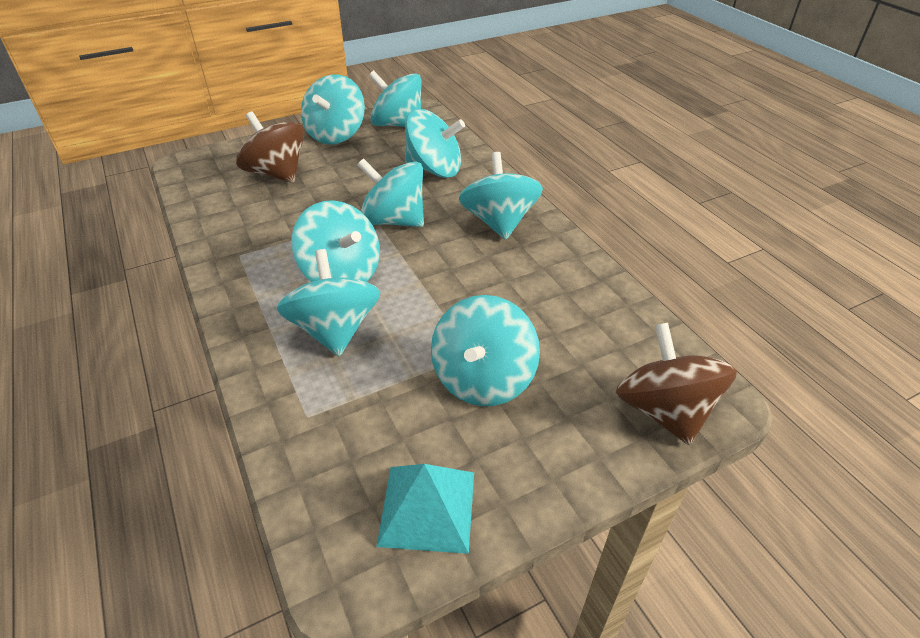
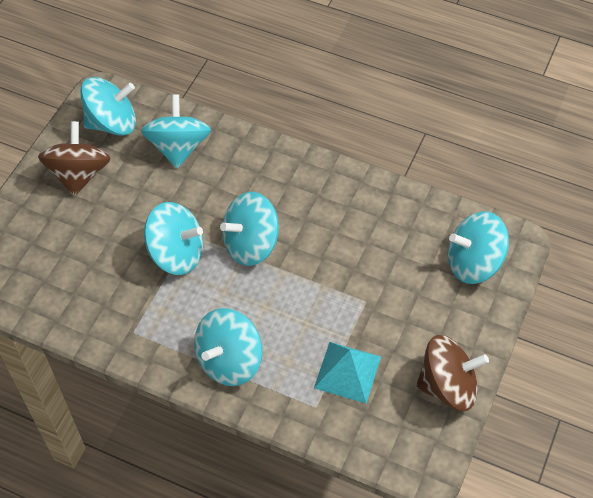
turquoise spinning top: [277,249,380,356] [292,200,380,282] [301,74,365,145] [357,158,424,227] [369,70,421,127] [405,109,465,178] [431,295,540,406] [459,152,543,240] = 8 -> [80,77,136,136] [141,95,211,168] [144,202,203,275] [194,308,262,386] [220,192,279,266] [448,212,509,284] = 6

